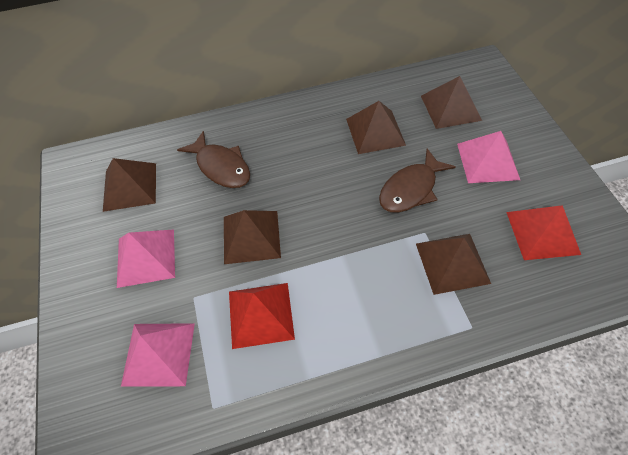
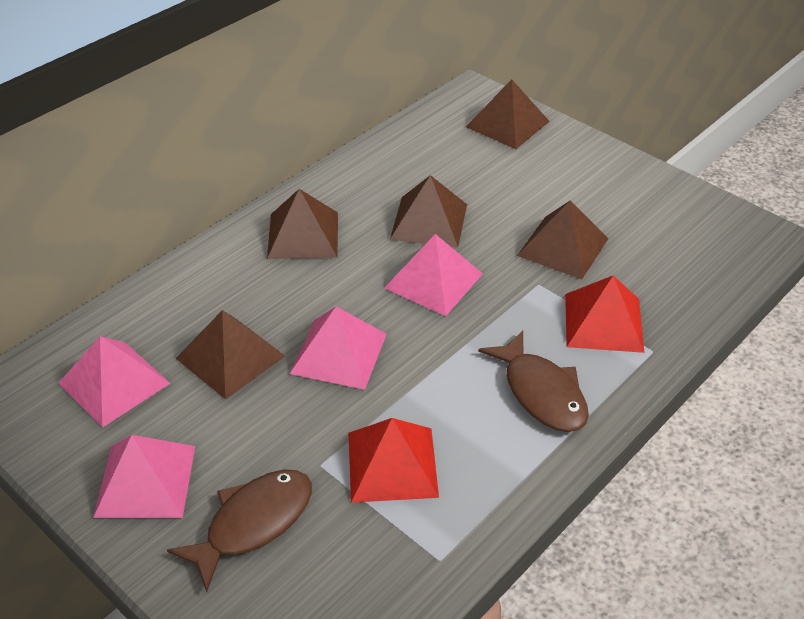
pink pyramid: [117,230,175,288] [121,323,195,387] [457,131,520,183] = 3 -> [58,336,170,428] [93,435,195,518] [290,307,387,390] [385,234,483,316] = 4

